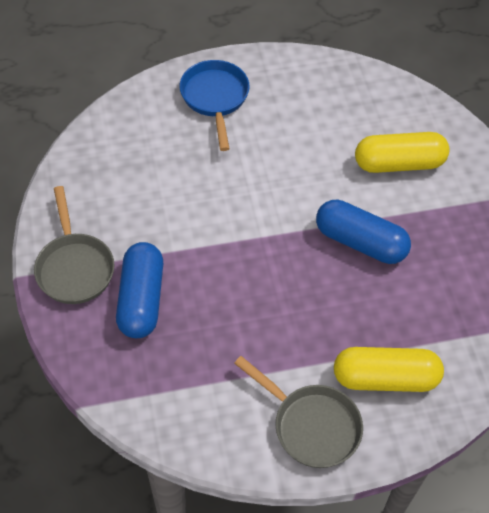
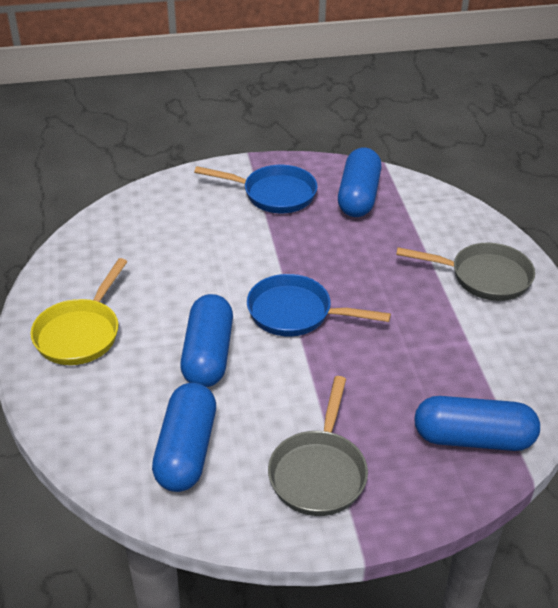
blue capsule: [116,242,163,338] [316,200,411,264] = 2 -> [152,383,216,492] [180,294,233,387] [338,147,382,217] [414,396,540,451] = 4
blue pan: [180,60,250,151] = 1 -> [194,165,318,213] [247,274,391,337] = 2
yellow capsule: [334,347,444,392] [355,132,449,173] = 2 -> none = 0
yellow pan: none = 0 -> [30,258,127,365] = 1

